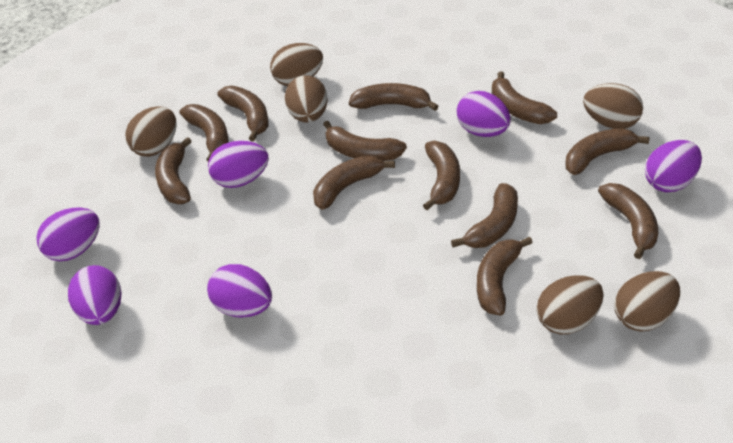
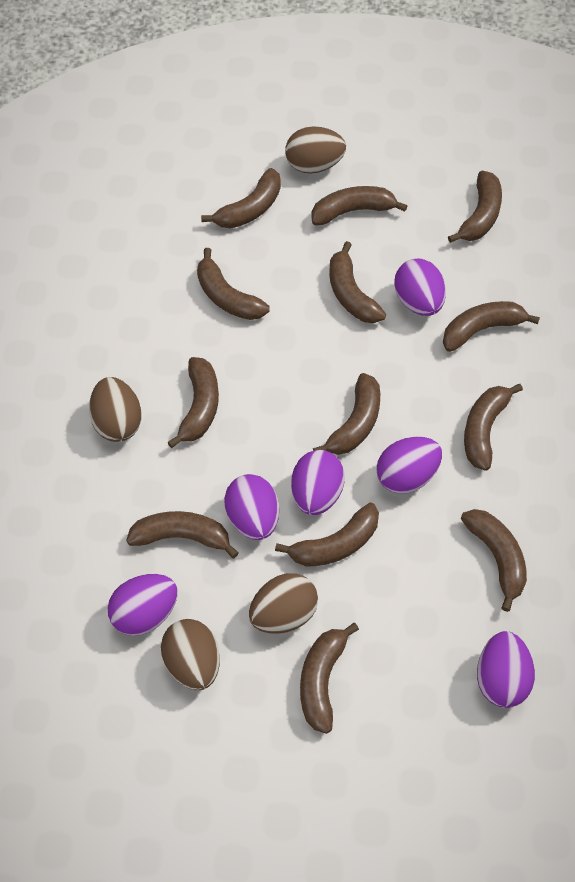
brown banana: [155,137,192,204] [180,104,229,162] [217,86,268,141] [313,155,395,210] [323,121,407,161] [349,83,439,111] [423,141,460,210] [451,183,518,248] [477,237,533,316] [492,71,557,124] [565,128,649,175] [598,183,658,259] = 12 -> [126,511,238,558] [167,357,219,448] [197,248,269,320] [201,168,281,228] [275,503,379,567] [300,623,359,734] [311,186,407,226] [313,373,380,455] [329,241,386,323] [443,301,540,352] [448,171,502,243] [461,509,527,612] [464,384,523,471] = 13
brown egg: [125,106,177,157] [270,43,323,86] [285,75,328,123] [537,275,604,335] [583,83,643,129] [615,271,680,332] = 6 -> [89,377,141,442] [161,619,220,690] [249,573,318,634] [285,127,346,174] = 4

